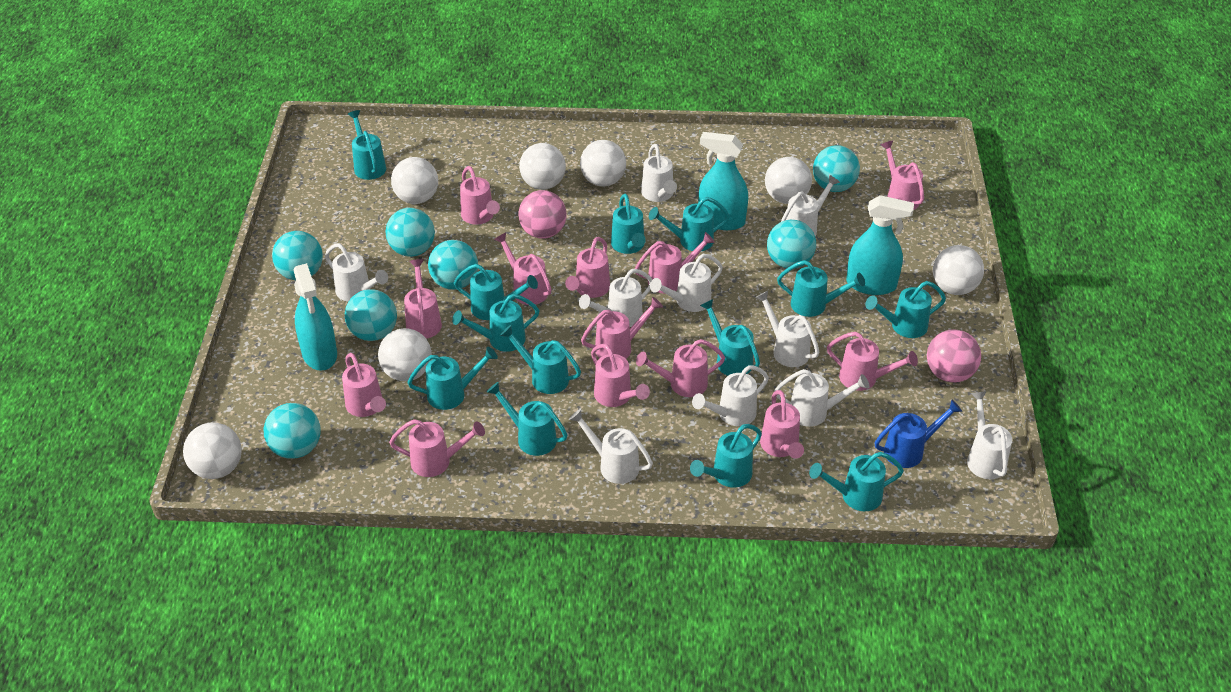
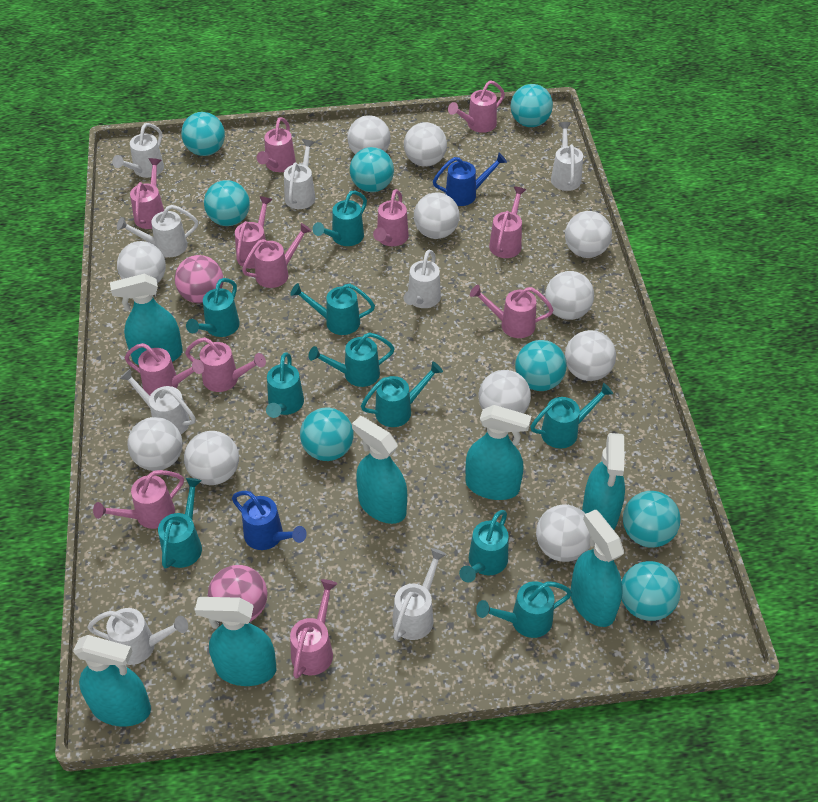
blue watering can: [875,399,962,468] = 1 -> [232,491,307,550] [433,153,507,206] = 2
pink watering can: [342,353,386,417] [389,419,485,477] [404,259,442,339] [460,166,500,225] [494,233,552,305] [565,237,610,298] [581,297,663,359] [591,344,650,407] [635,232,715,294] [636,339,725,397] [760,390,804,459] [827,332,918,391] [881,140,924,210] = 13 -> [93,470,184,529] [125,343,204,395] [130,158,164,229] [185,337,266,392] [235,196,272,269] [242,223,311,288] [257,117,296,172] [290,579,337,679] [373,189,409,246] [448,80,505,133] [470,285,553,338] [489,186,526,258] = 12
turquoise ball: [264,403,321,459] [272,231,323,280] [345,289,397,341] [385,208,435,257] [428,240,478,290] [767,220,816,269] [813,145,860,192] = 7 -> [181,112,225,156] [204,180,250,226] [300,408,354,461] [350,147,394,192] [510,84,553,127] [515,340,567,391] [622,561,680,621] [623,491,680,548] = 8
turquoise spray bottle: [293,263,337,371] [698,132,748,230] [846,195,914,295] = 3 -> [73,635,151,727] [110,274,183,365] [195,597,276,686] [352,416,407,524] [465,405,531,500] [571,509,624,627] [582,433,625,530] = 7
turquoise watering can: [348,110,386,180] [407,347,498,410] [452,294,540,352] [454,264,538,320] [487,382,567,456] [500,325,581,394] [611,194,646,254] [649,197,730,251] [690,424,762,488] [700,299,760,376] [777,260,865,317] [809,452,904,511] [865,281,946,338] = 13 -> [158,478,202,569] [186,278,240,337] [266,352,304,418] [290,283,375,335] [309,332,395,387] [313,191,367,246] [361,361,443,427] [459,510,509,582] [476,581,572,638] [530,383,613,449] = 10
white ball: [183,422,242,479] [378,328,432,381] [391,157,438,204] [519,143,566,190] [580,140,626,186] [765,157,812,204] [933,245,984,295] = 7 -> [117,241,166,284] [127,417,183,471] [184,431,239,485] [347,115,391,154] [404,122,447,167] [414,192,460,239] [478,370,531,413] [536,504,591,562] [545,271,594,320] [565,211,612,258] [565,330,616,381] = 11
white watering can: [325,243,388,302] [569,409,653,484] [579,269,652,327] [641,144,677,202] [650,254,723,312] [692,365,769,426] [755,291,819,367] [774,369,869,427] [781,175,840,236] [967,391,1012,479] = 10 -> [87,608,188,665] [112,123,164,178] [117,205,198,257] [120,368,196,434] [284,140,316,209] [392,548,447,640] [403,250,441,308] [551,122,583,191] = 8

